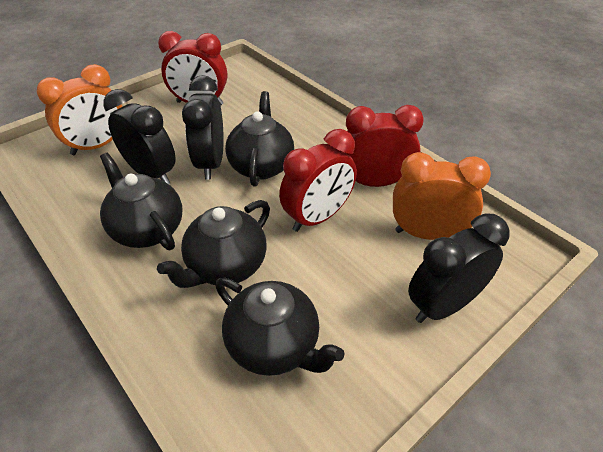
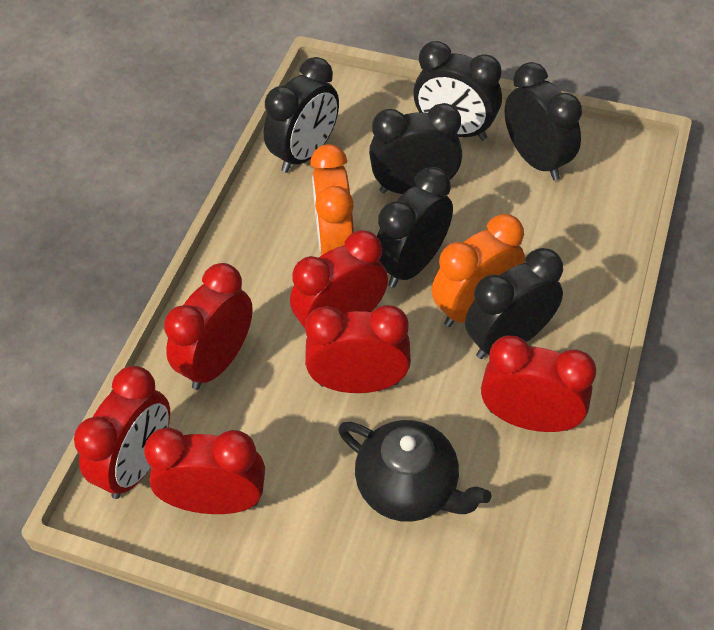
black clock: [103,89,176,184] [182,75,224,180] [408,213,510,323] = 3 -> [264,57,339,173] [369,103,462,194] [377,167,453,287] [413,41,502,140] [465,248,563,359] [505,62,582,180] = 6
black teapot: [100,152,182,250] [157,200,270,288] [215,278,345,376] [225,91,294,187] = 4 -> [338,420,491,522] = 1
red clock: [158,31,227,106] [279,129,357,232] [346,105,424,187] = 3 -> [74,366,170,499] [144,428,265,514] [164,263,253,390] [290,230,388,328] [305,305,411,393] [481,335,596,432] = 6

